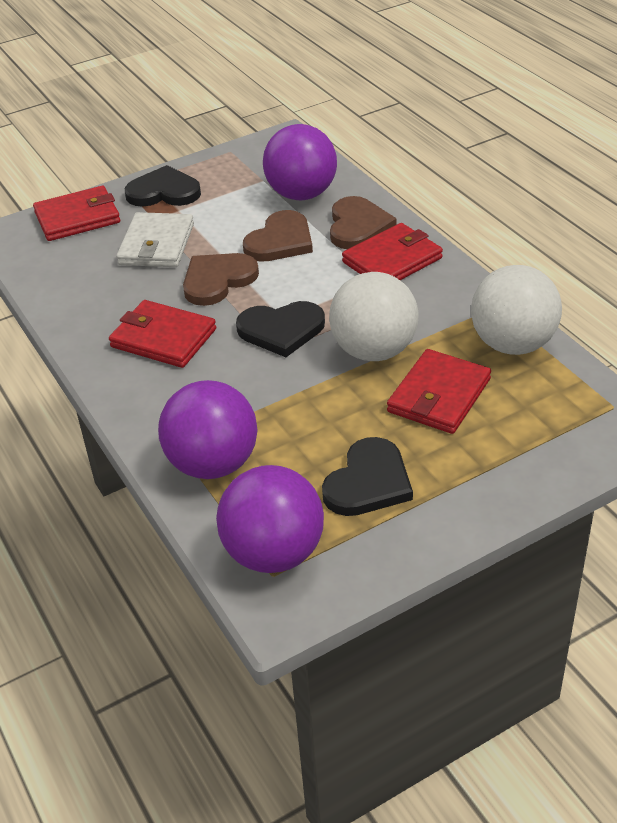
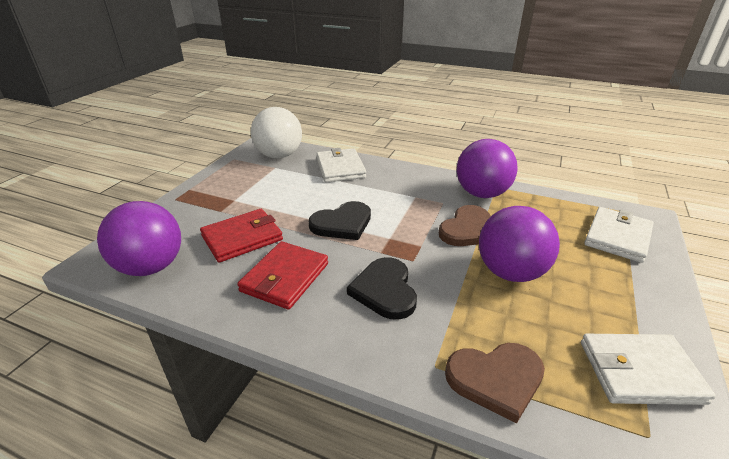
black heart: [125,165,201,207] [236,301,325,357] [322,437,413,516] = 3 -> [308,201,371,240] [347,257,417,320] = 2
brown heart: [183,253,259,306] [243,210,313,262] [330,196,397,249] = 3 -> [439,205,491,246] [445,343,545,423] = 2
red wallet: [33,186,120,241] [109,300,216,368] [342,223,443,280] [387,349,491,434] = 4 -> [200,209,283,263] [237,241,328,310] = 2
white ball: [329,272,419,361] [471,265,562,355] = 2 -> [251,107,302,159] = 1
white wallet: [116,212,194,267] = 1 -> [317,148,366,183] [581,334,716,405] [584,207,654,263] = 3

